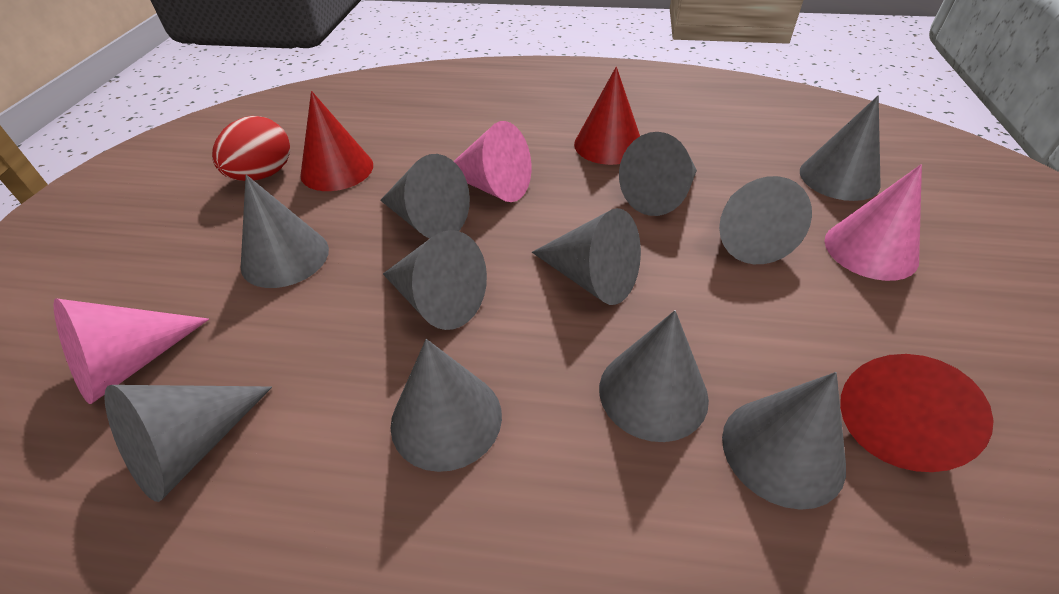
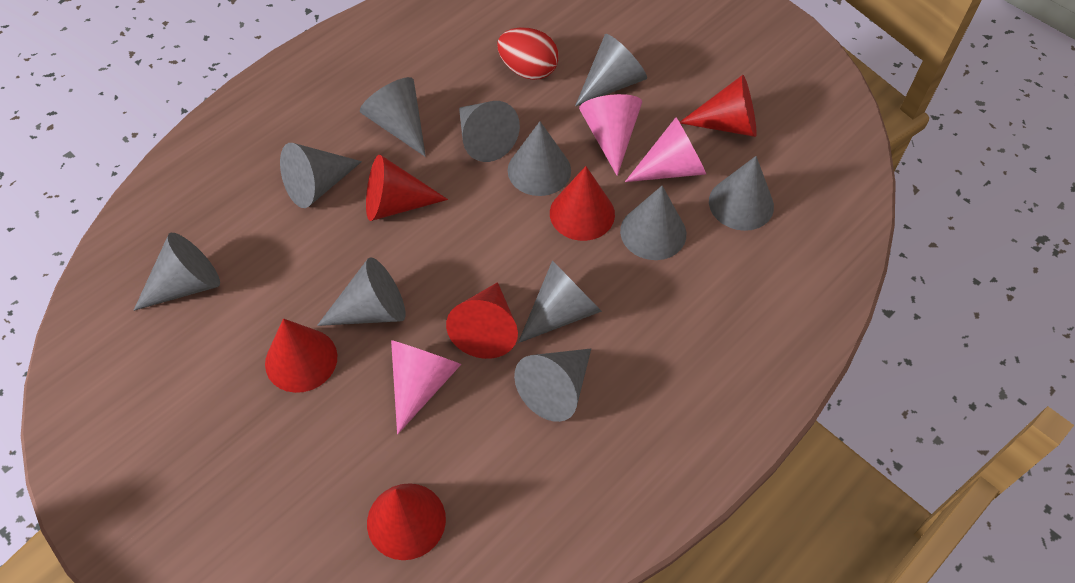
red cone: [300,91,373,191] [574,67,640,165] [840,354,994,472] = 3 -> [265,318,337,393] [366,155,448,221] [367,483,446,560] [446,282,518,359] [550,166,615,241] [680,75,757,137] = 6

